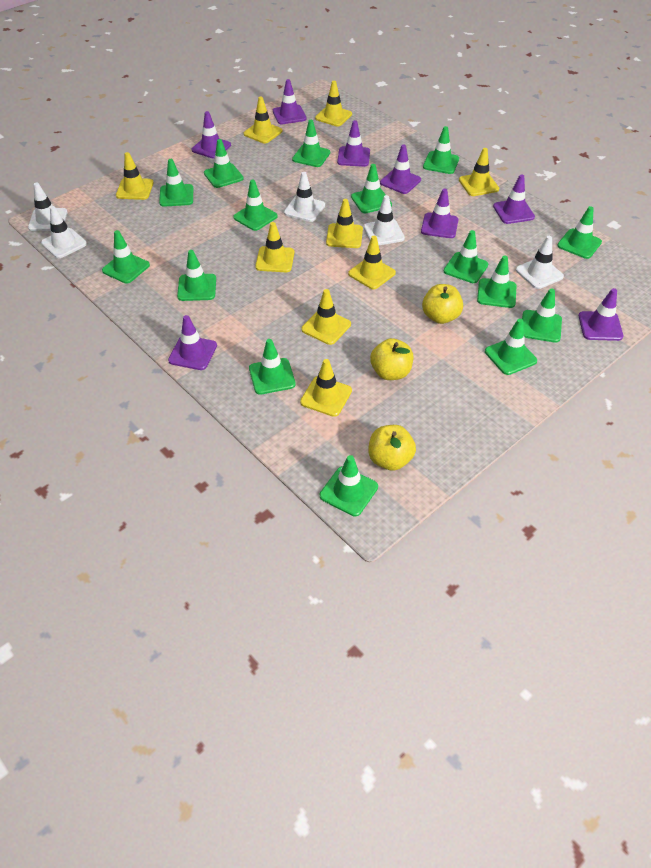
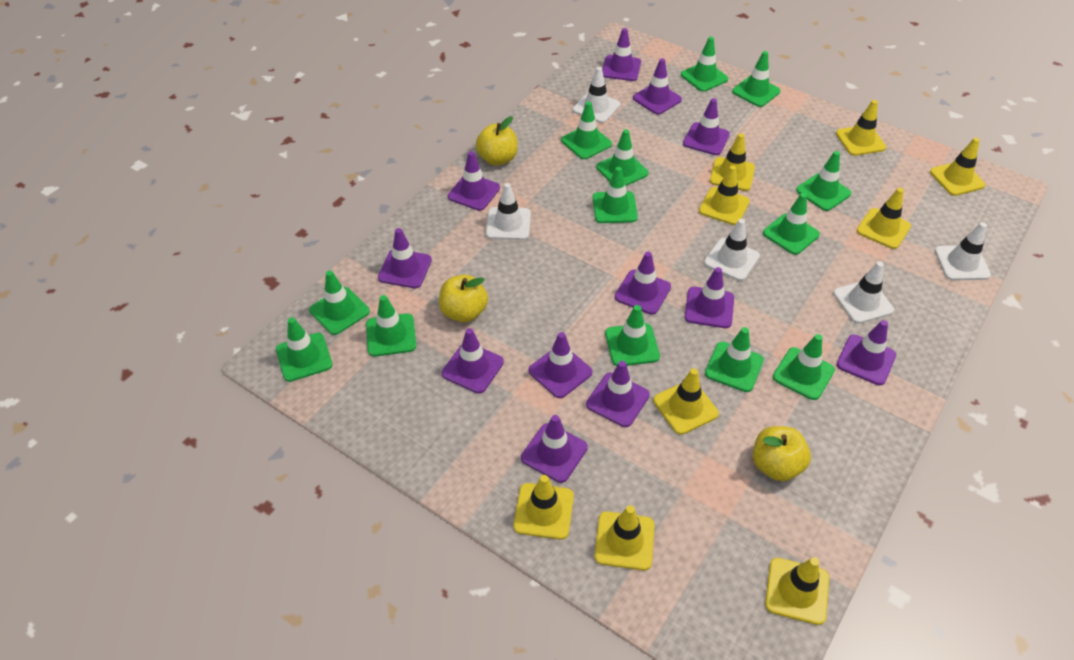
green traffic cone: [102,230,150,283] [159,159,193,207] [177,250,216,301] [204,139,244,188] [233,180,278,231] [249,339,296,395] [292,120,330,167] [320,455,378,516] [351,164,392,213] [423,126,459,174] [444,230,488,283] [477,256,517,308] [485,319,537,375] [522,289,562,343] [557,206,602,259] = 15 -> [276,317,333,382] [309,271,370,335] [366,295,416,357] [561,102,612,159] [593,167,638,223] [596,129,648,186] [605,305,660,366] [681,37,728,92] [705,327,764,392] [732,51,781,107] [763,193,820,255] [773,334,835,400] [796,151,851,211] = 13
purple traffic cone: [168,315,217,370] [192,111,231,159] [273,79,306,124] [337,120,370,167] [380,145,421,194] [421,188,459,238] [493,174,535,224] [579,288,623,341] = 8 -> [378,228,432,288] [442,328,504,394] [448,151,500,211] [521,415,588,483] [529,332,592,398] [586,361,650,427] [602,28,641,81] [615,252,671,315] [633,58,682,115] [683,98,730,155] [685,267,734,328] [837,320,896,385] = 12

